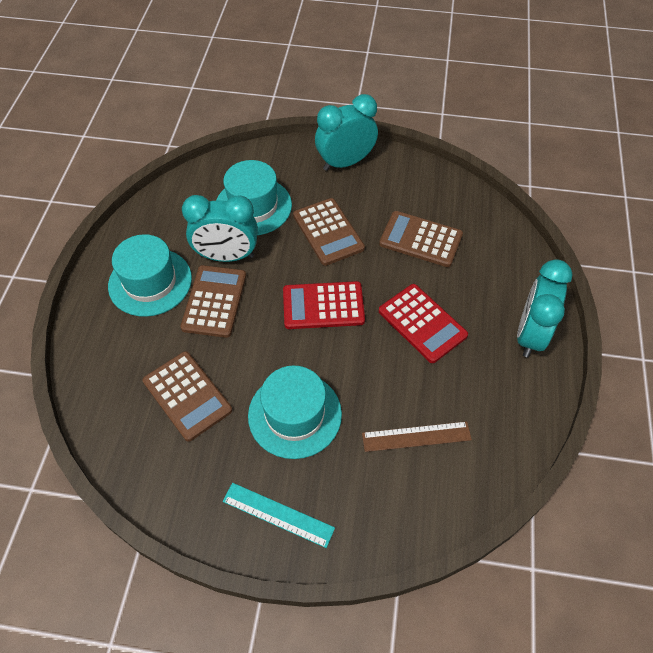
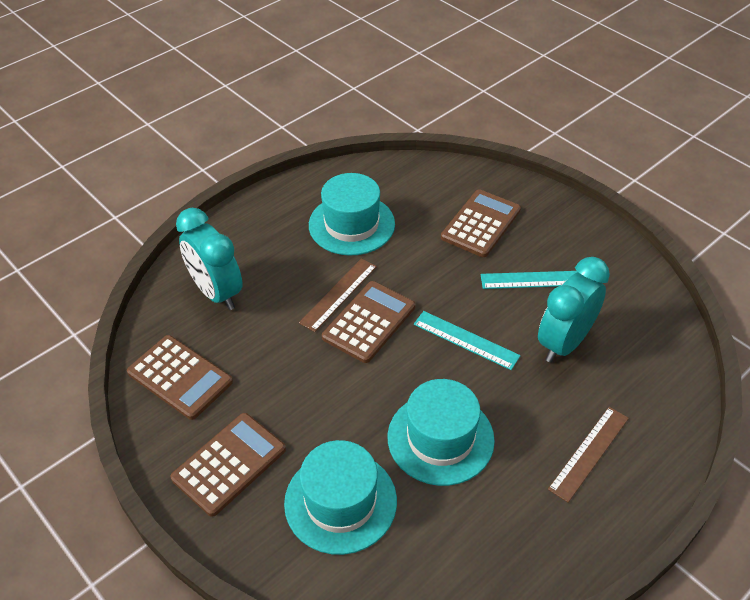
brown ruler: [362,421,472,452] = 1 -> [299,258,377,332] [548,407,629,503] = 2
red calculator: [283,281,365,329] [379,284,468,363] = 2 -> none = 0
turquoise clock: [182,195,258,262] [315,94,378,171] [517,259,573,357] = 3 -> [176,208,243,310] [538,257,610,363] = 2
turquoise ruler: [223,483,335,548] = 1 -> [414,311,521,370] [481,271,578,289] = 2

